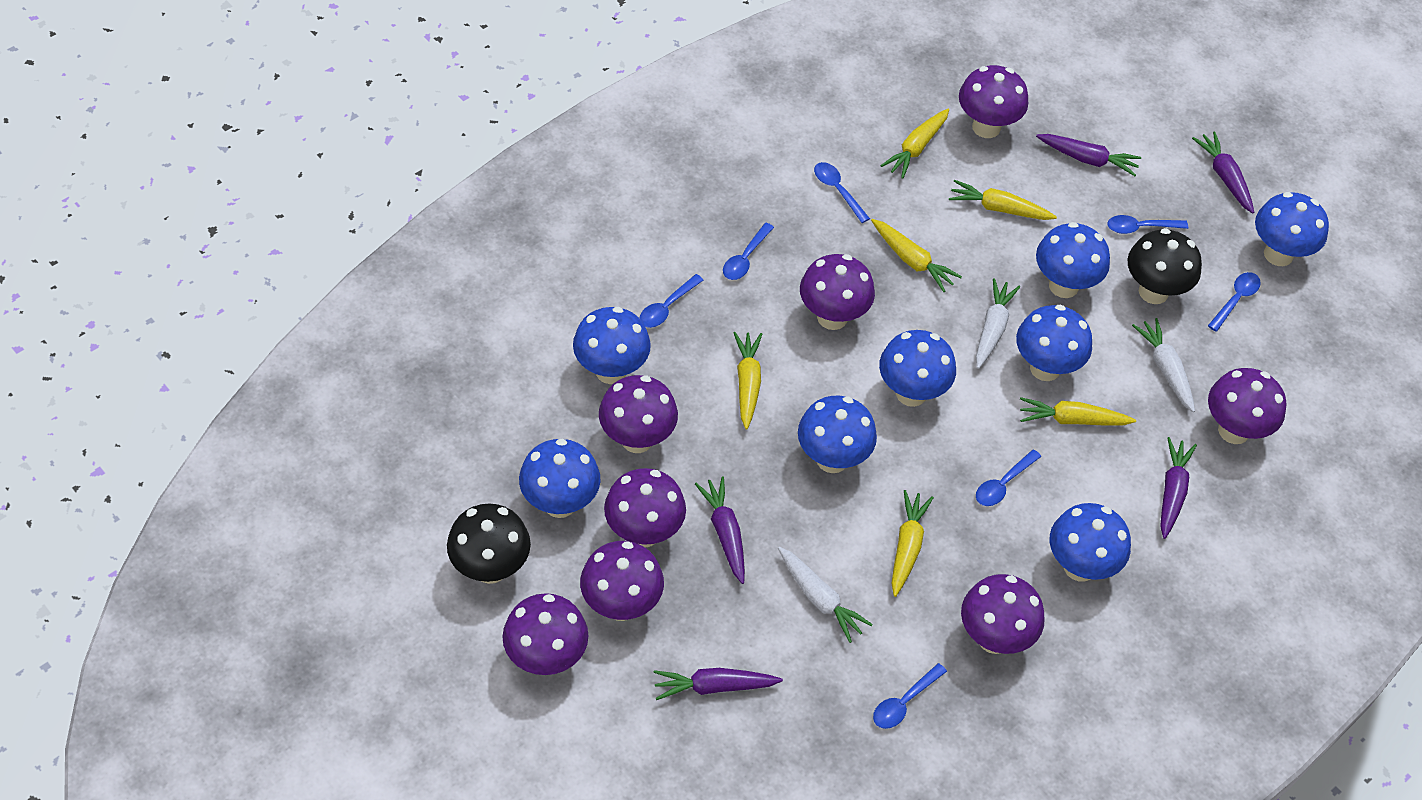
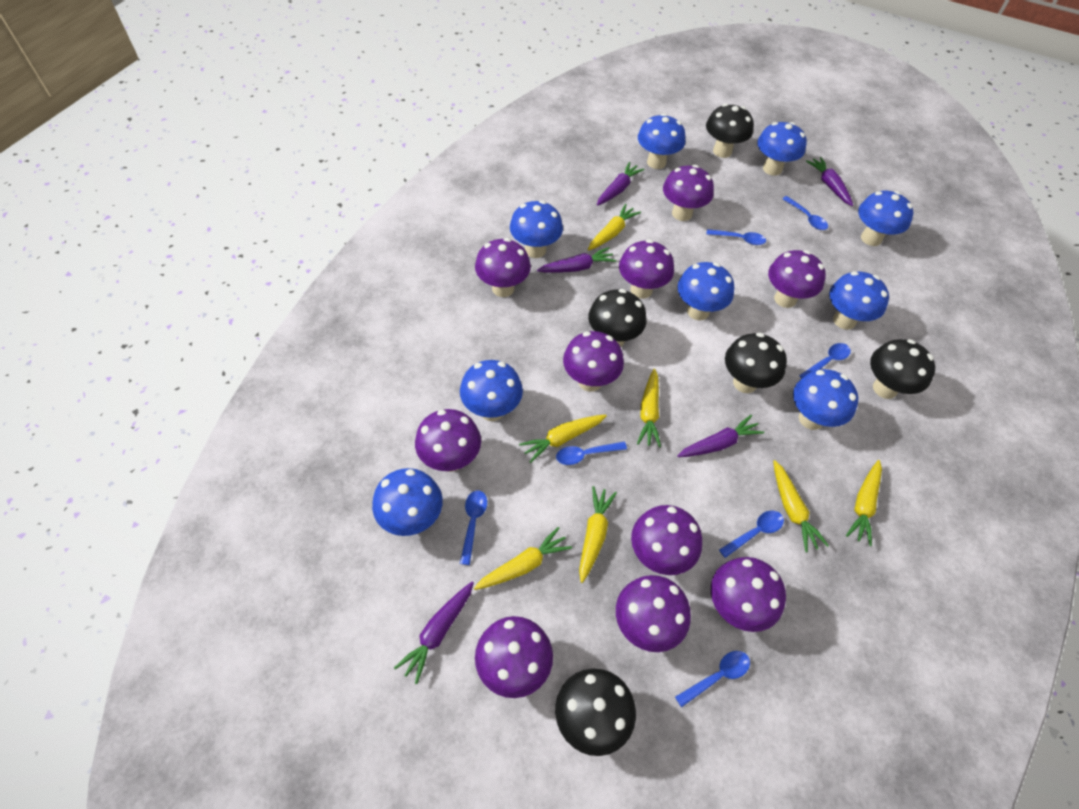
black mushroom: [447,503,531,584] [1128,228,1202,304] = 2 -> [555,669,636,756] [588,289,646,347] [706,104,754,158] [725,333,787,393] [870,339,935,399] = 5
blue mushroom: [519,439,601,518] [573,307,651,384] [798,396,877,473] [879,330,956,407] [1016,305,1092,381] [1036,222,1110,298] [1050,503,1131,582] [1255,192,1329,266] = 8 -> [372,468,443,536] [460,360,523,421] [510,200,563,258] [638,114,685,169] [677,262,734,320] [757,122,807,176] [793,369,858,430] [829,271,889,330] [858,191,914,246] = 9
purple mushroom: [502,593,589,675] [580,541,664,621] [599,375,678,453] [604,468,686,548] [800,254,875,330] [959,65,1028,138] [961,574,1045,654] [1208,368,1286,444] = 8 -> [415,409,481,472] [475,238,531,297] [475,616,553,698] [563,331,624,392] [616,575,691,652] [619,239,674,299] [631,505,702,575] [663,165,714,221] [711,557,786,632] [768,250,826,308] = 10
white carrot: [778,547,873,643] [976,278,1020,369] [1132,318,1195,412] = 3 -> none = 0
yellow carrot: [734,332,762,430] [871,219,962,292] [880,109,949,179] [891,490,934,597] [949,180,1057,220] [1020,397,1136,426] = 6 -> [474,527,572,590] [519,415,607,463] [579,486,617,583] [588,204,641,250] [637,369,661,447] [773,460,829,552] [846,460,882,546] = 7

